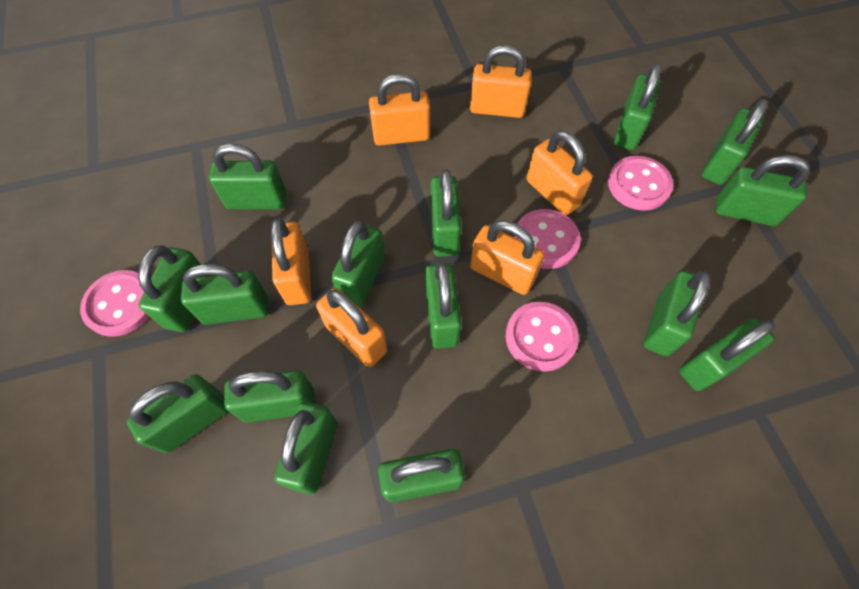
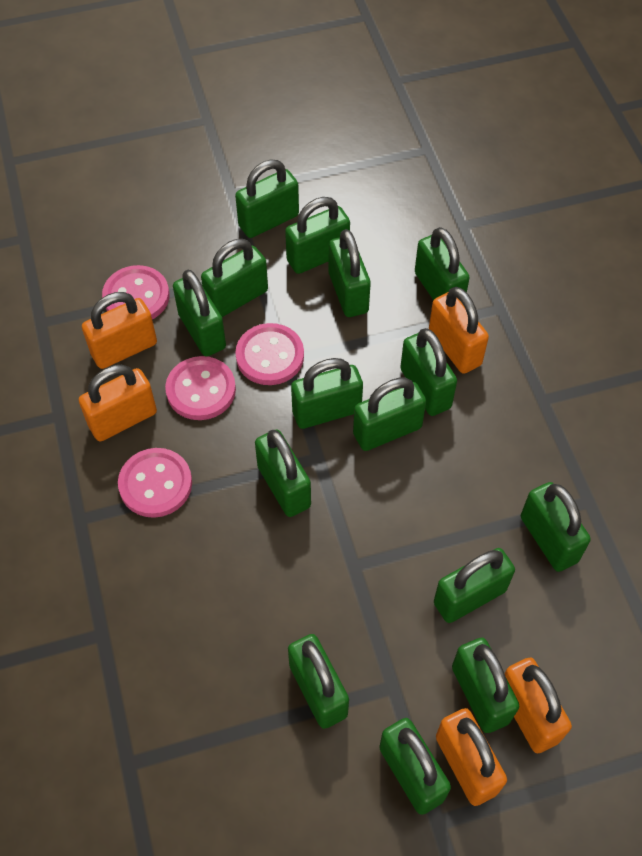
orange padlock: [271,218,311,305] [316,288,387,367] [369,74,430,146] [470,45,532,118] [470,220,544,295] [527,131,593,215] = 6 -> [79,365,157,441] [82,292,157,369] [429,287,489,374] [436,708,507,806] [504,657,572,753] = 5

